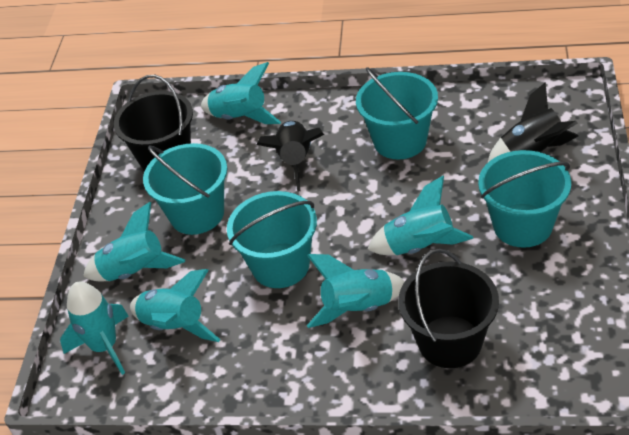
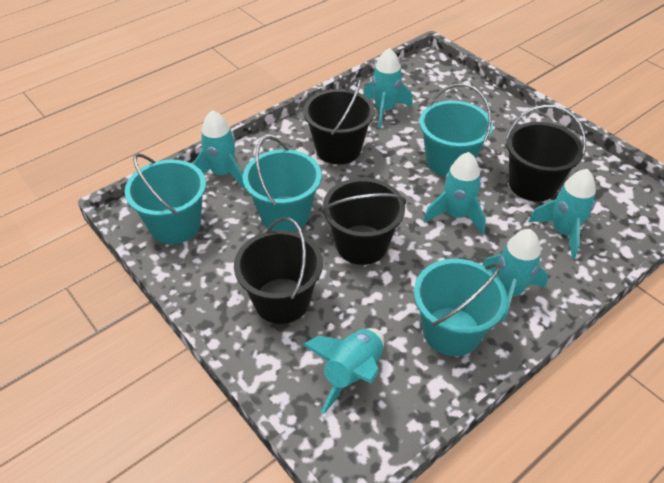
black bucket: [114,75,193,171] [398,249,499,368] = 2 -> [234,217,323,324] [303,78,375,164] [322,178,406,265] [505,105,586,201] = 4
black rocket: [257,121,324,192] [488,82,578,162] = 2 -> none = 0

